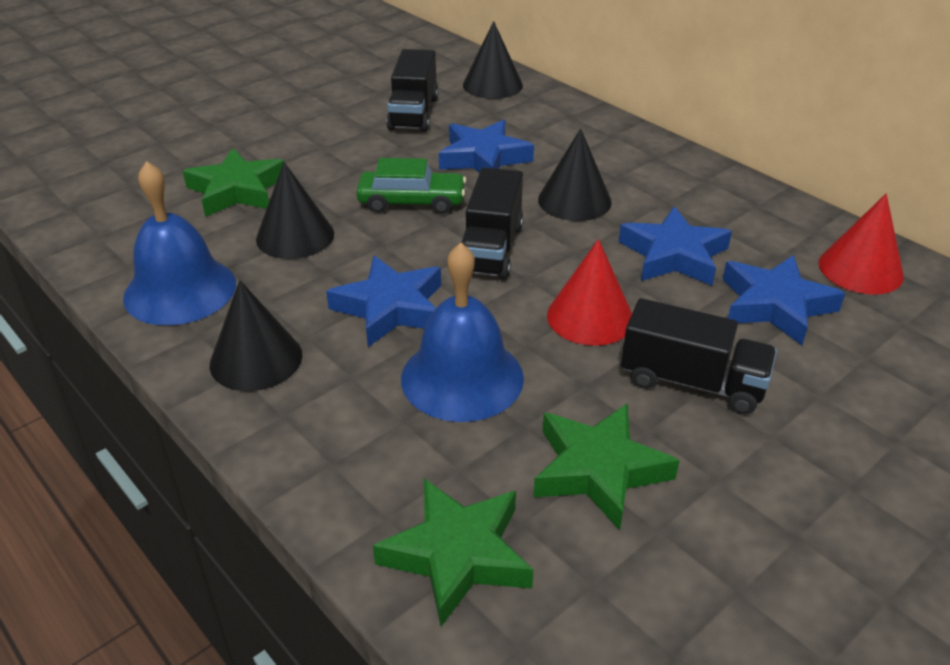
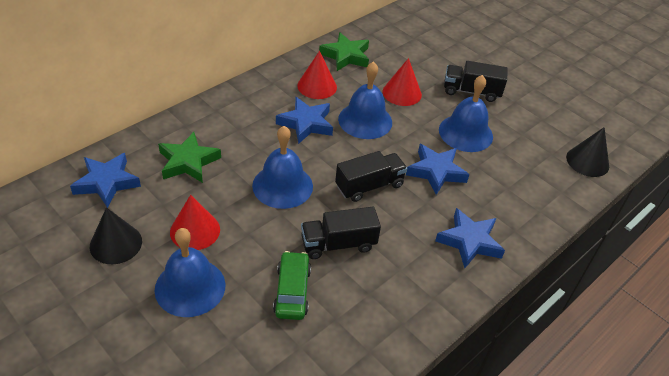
black cone: [210,280,302,391] [256,162,334,259] [463,21,523,99] [538,128,612,221] = 4 -> [90,207,142,264] [566,127,609,177] = 2
blue bell: [123,161,236,325] [401,243,524,422] = 2 -> [154,228,226,317] [252,126,313,209] [338,61,392,139] [439,75,493,152] = 4
green star: [183,148,284,217] [373,478,534,626] [533,403,680,530] = 3 -> [158,132,221,183] [319,32,369,71] = 2
red cone: [547,239,632,346] [819,194,904,295] = 2 -> [170,195,220,250] [297,51,337,99] [383,58,422,106] = 3

